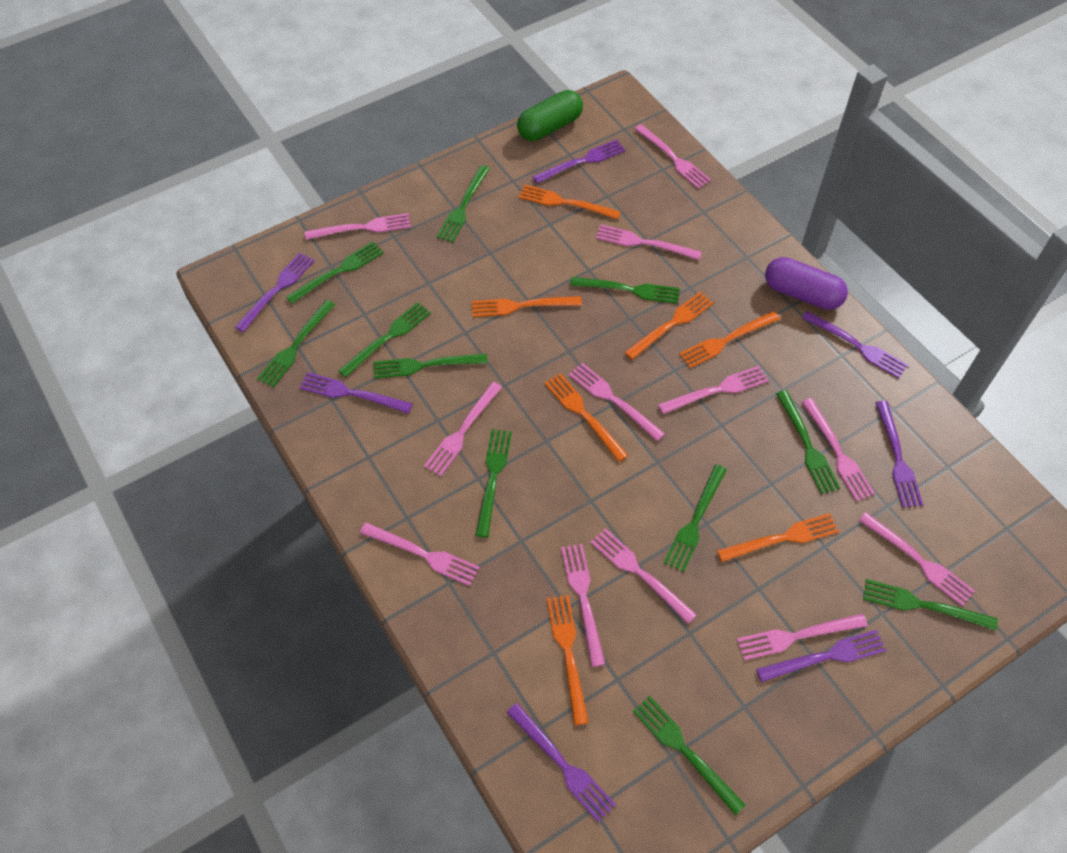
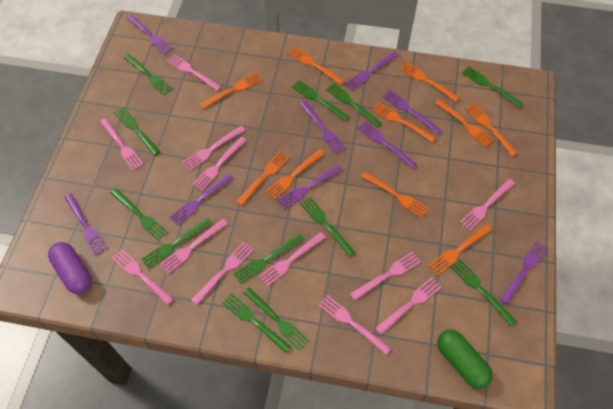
green fork: [257,300,335,387] [286,242,384,304] [338,302,431,377] [373,354,488,379] [437,165,490,242] [475,429,512,538] [570,277,680,304] [633,695,746,815] [664,464,727,572] [776,390,840,494] [863,579,998,631] = 11 -> [111,188,168,241] [114,107,160,155] [124,54,173,96] [141,218,212,269] [222,293,291,353] [233,234,304,284] [243,287,310,351] [291,80,349,121] [300,197,355,257] [326,83,382,127] [451,259,516,326] [462,66,523,107] = 12
orange fork: [472,296,582,317] [519,184,621,219] [544,373,628,462] [547,595,589,725] [624,291,714,360] [679,311,780,368] [717,513,839,562] = 7 -> [199,73,262,109] [236,151,290,206] [265,150,324,200] [288,47,344,85] [361,172,429,218] [372,102,436,142] [400,62,460,102] [428,224,492,275] [435,99,494,147] [465,103,517,156] = 10
purple fork: [235,253,315,332] [299,372,413,414] [506,703,616,823] [533,139,626,184] [756,630,887,682] [802,311,908,379] [875,401,924,508] = 7 -> [65,194,107,256] [127,15,173,54] [169,173,233,226] [277,165,343,209] [300,101,346,154] [344,51,398,91] [357,121,417,169] [383,90,442,134] [500,241,548,305] = 9

